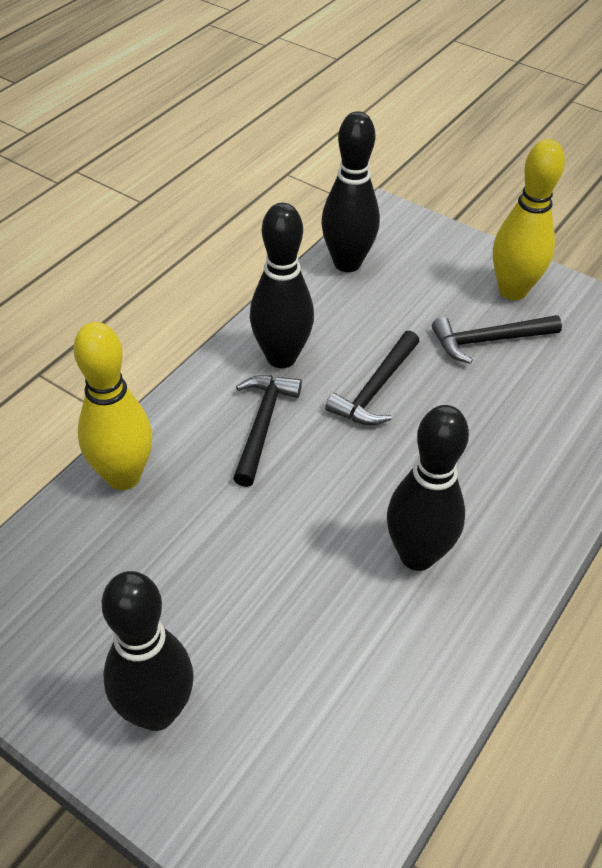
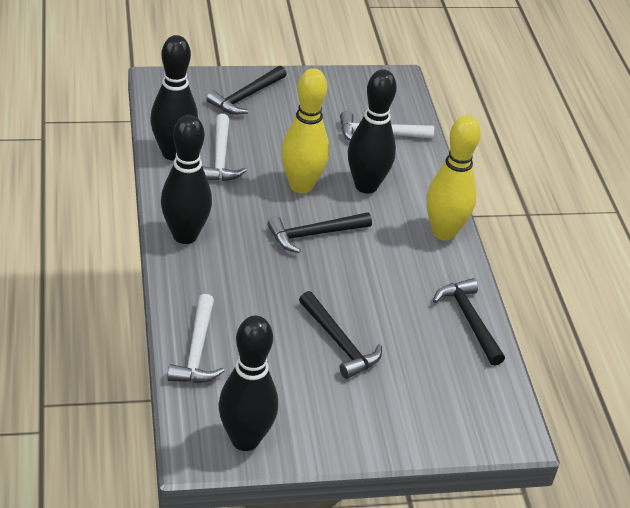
black hammer: [233,375,302,487] [325,330,419,426] [432,315,562,364] = 3 -> [207,66,287,115] [267,212,372,253] [299,291,382,379] [433,278,505,366] = 4
white hammer: none = 0 -> [167,294,224,383] [202,114,247,181] [340,111,434,141] = 3

